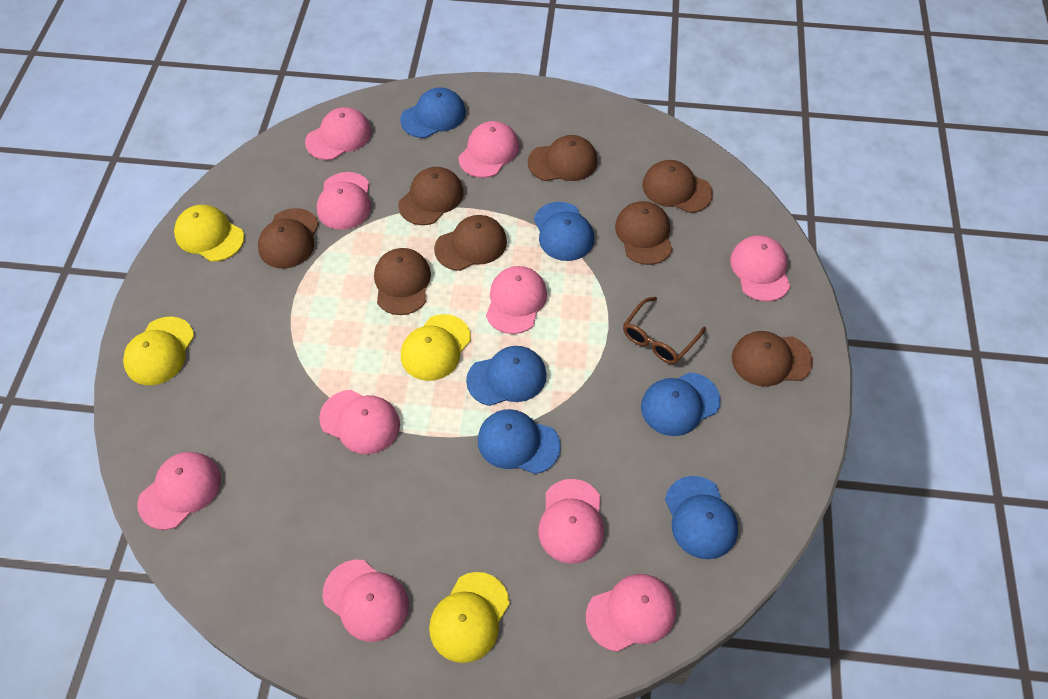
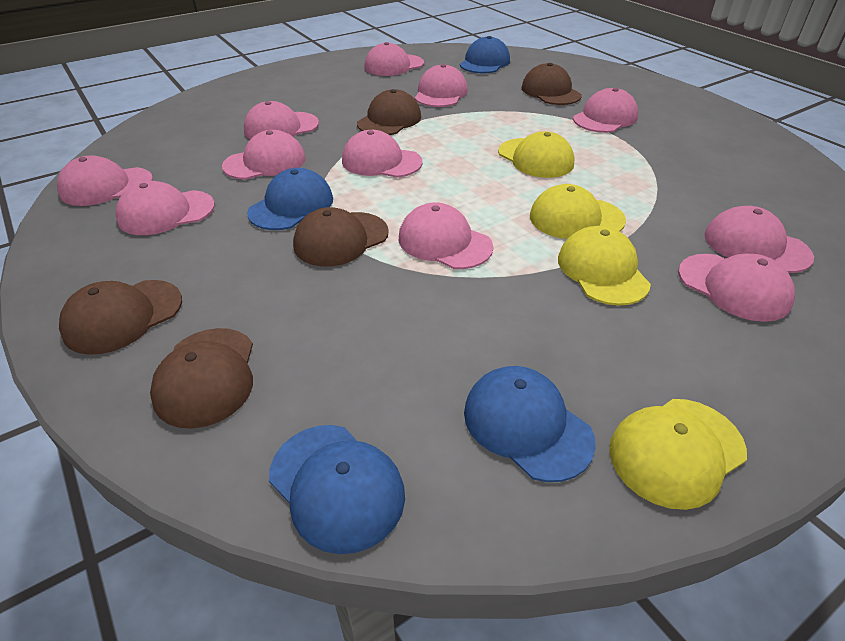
blue cap: [400,87,466,138] [466,346,547,406] [478,409,561,474] [534,202,594,261] [641,372,721,436] [665,476,738,559] = 6 -> [247,168,333,230] [269,425,405,554] [460,36,510,73] [464,366,596,482] = 4
brown cap: [258,208,319,269] [374,248,431,315] [398,167,463,225] [434,215,507,271] [528,135,598,181] [615,201,673,265] [642,160,713,213] [732,331,813,387] = 8 -> [59,280,182,355] [150,328,253,429] [293,207,389,266] [357,89,421,135] [521,63,582,105] = 5
brown glasses: [623,297,706,364] = 1 -> none = 0
pink cap: [138,452,221,530] [305,107,371,160] [317,172,371,230] [319,390,400,454] [322,560,409,642] [458,121,519,178] [486,266,547,334] [538,479,604,564] [586,574,676,652] [730,235,790,302] = 10 -> [57,155,153,206] [115,181,215,235] [222,130,306,180] [244,101,319,139] [342,130,423,178] [364,42,424,76] [399,203,493,269] [415,64,468,107] [573,88,638,133] [678,254,795,322] [705,206,814,273] = 11

